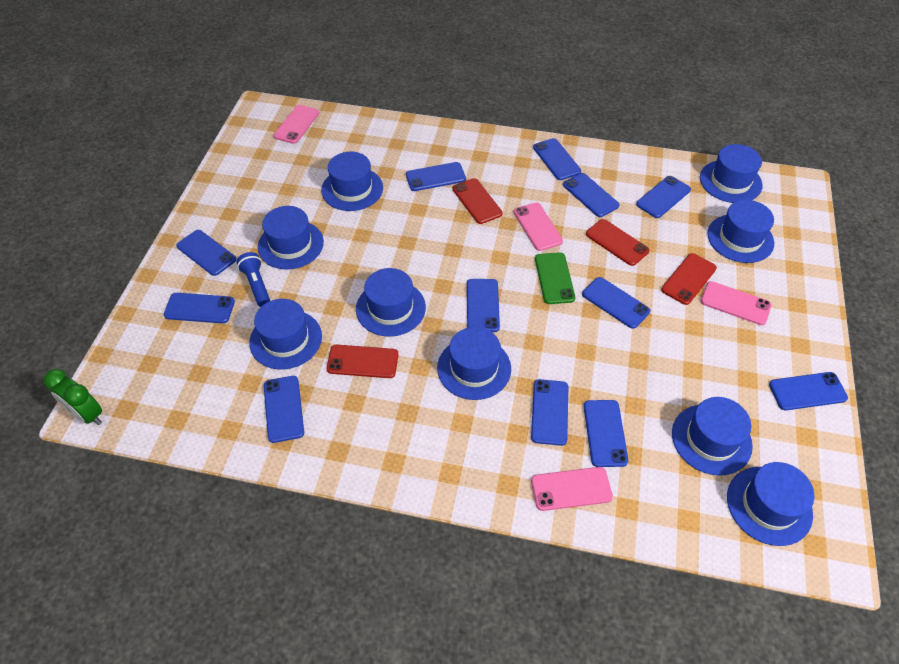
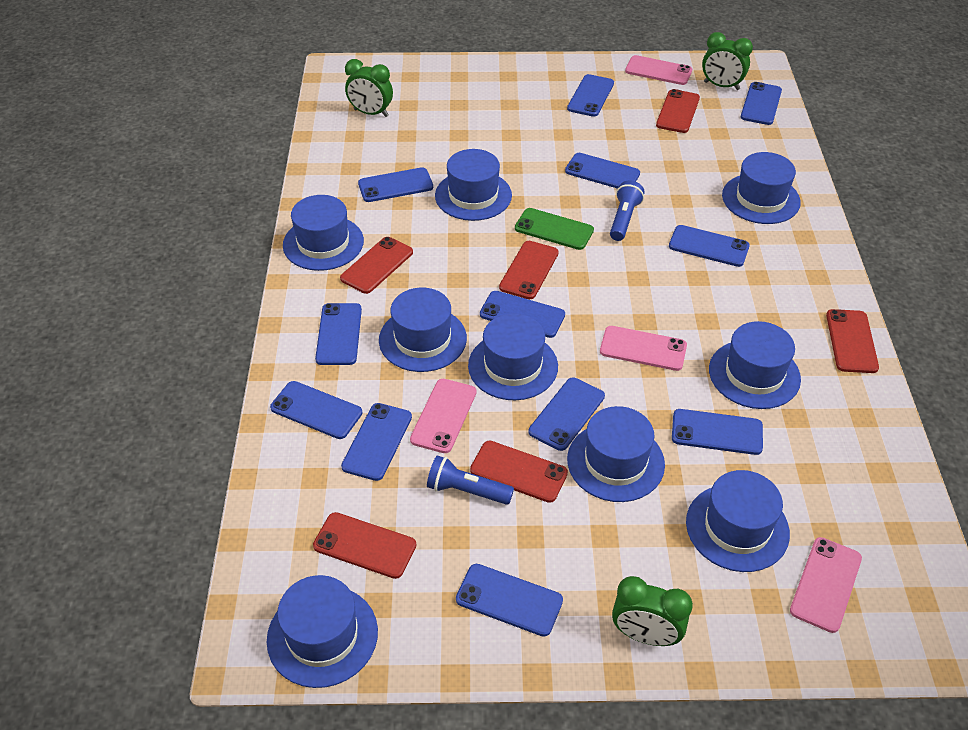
blue flashlight: [236,252,270,307] = 1 -> [427,456,514,505] [610,180,645,241] = 2
green clock: [43,369,102,425] = 1 -> [345,59,393,117] [612,576,693,646] [702,32,753,90] = 3
red phone: [327,345,398,378] [453,178,503,224] [586,219,649,266] [661,253,717,305] = 4 -> [313,512,416,579] [340,237,413,294] [470,441,568,503] [499,241,559,299] [656,89,700,133] [826,309,879,373] = 6

